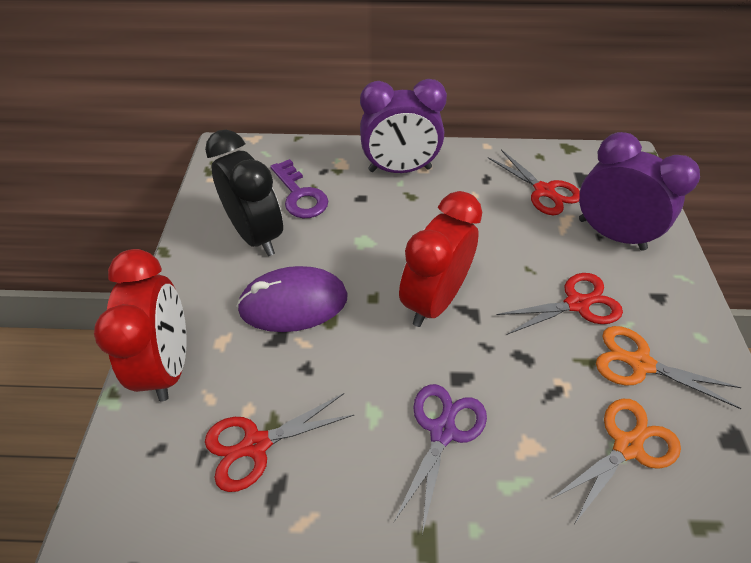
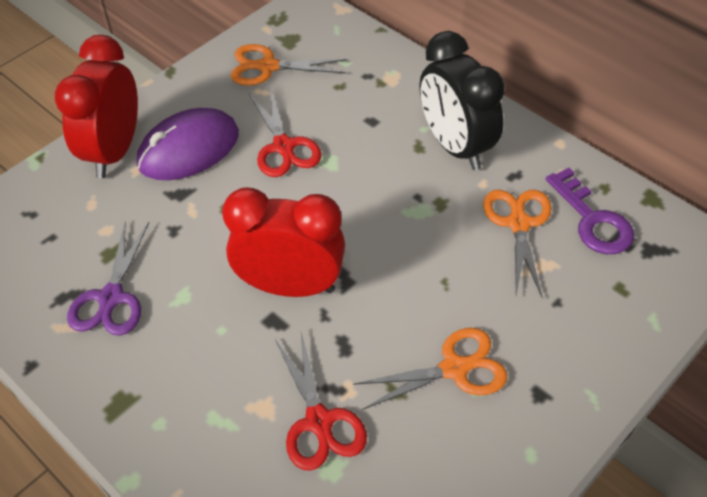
orange scissors: [553,399,681,524] [596,326,742,409] = 2 -> [231,44,347,86] [353,328,507,410] [483,190,552,298] = 3
purple clock: [360,79,447,173] [579,132,700,251] = 2 -> none = 0
red scissors: [205,393,354,492] [488,149,580,215] [496,273,623,335] = 3 -> [249,89,321,177] [275,332,367,471] = 2

